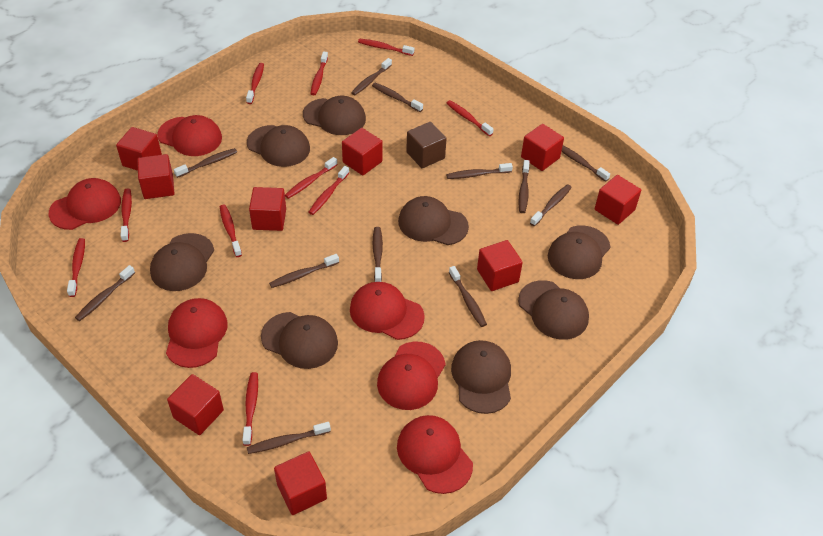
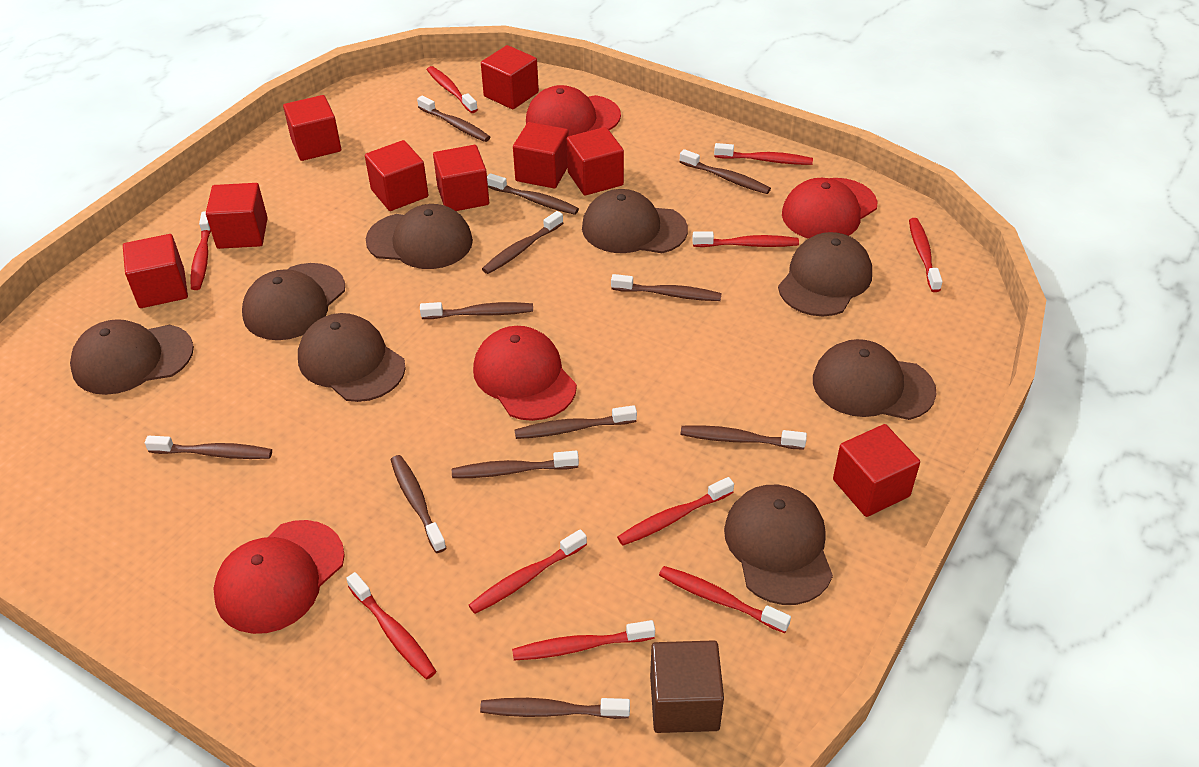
red cap: [48,178,121,230] [157,115,222,156] [166,298,228,368] [350,282,425,340] [377,342,446,410] [397,415,473,494] = 6 -> [213,520,345,634] [473,326,577,421] [526,85,621,136] [782,178,877,239] = 4

